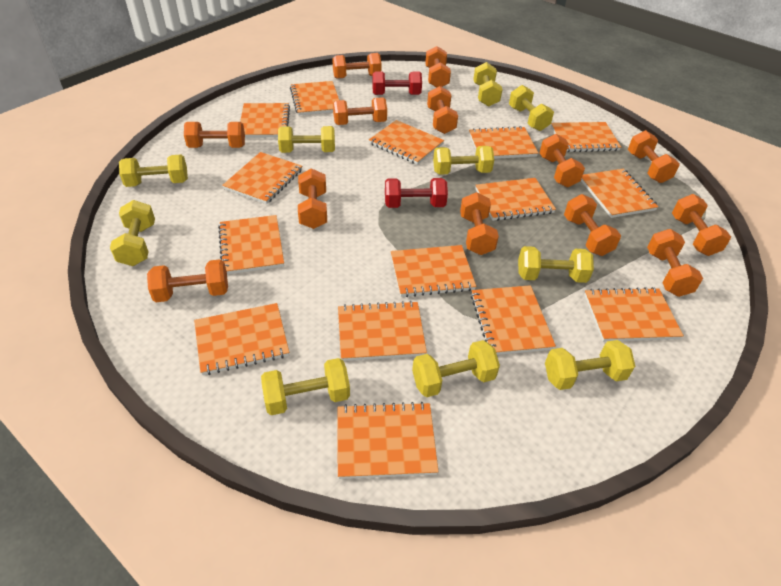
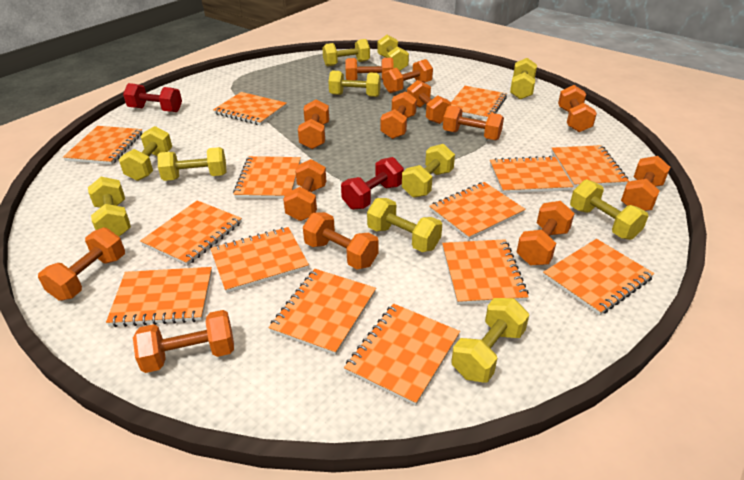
orange notebook: [194,303,289,375] [218,215,284,274] [222,152,302,204] [240,103,290,138] [290,81,339,116] [338,301,427,361] [338,402,439,479] [369,120,444,165] [391,245,476,297] [469,126,538,159] [471,285,556,355] [475,178,556,221] [551,122,621,152] [581,169,658,218] [584,287,684,342] = 15 -> [63,126,143,165] [106,267,212,327] [140,200,242,266] [210,227,309,293] [213,92,287,125] [233,156,301,199] [269,269,376,355] [344,303,460,406] [429,182,526,240] [442,239,529,305] [451,86,507,120] [490,156,574,194] [543,239,654,316] [551,145,629,188] = 14
yellow dumbbell: [110,200,155,266] [119,154,188,187] [261,358,350,415] [278,126,335,153] [412,340,500,397] [433,146,494,175] [473,62,503,107] [509,85,554,131] [518,246,594,283] [545,340,635,390] = 10 -> [88,177,131,237] [119,126,172,181] [158,147,227,181] [322,39,370,66] [328,71,381,97] [367,198,442,252] [378,35,409,71] [402,144,455,198] [451,298,529,382] [510,58,537,99] [570,179,648,240] = 11

